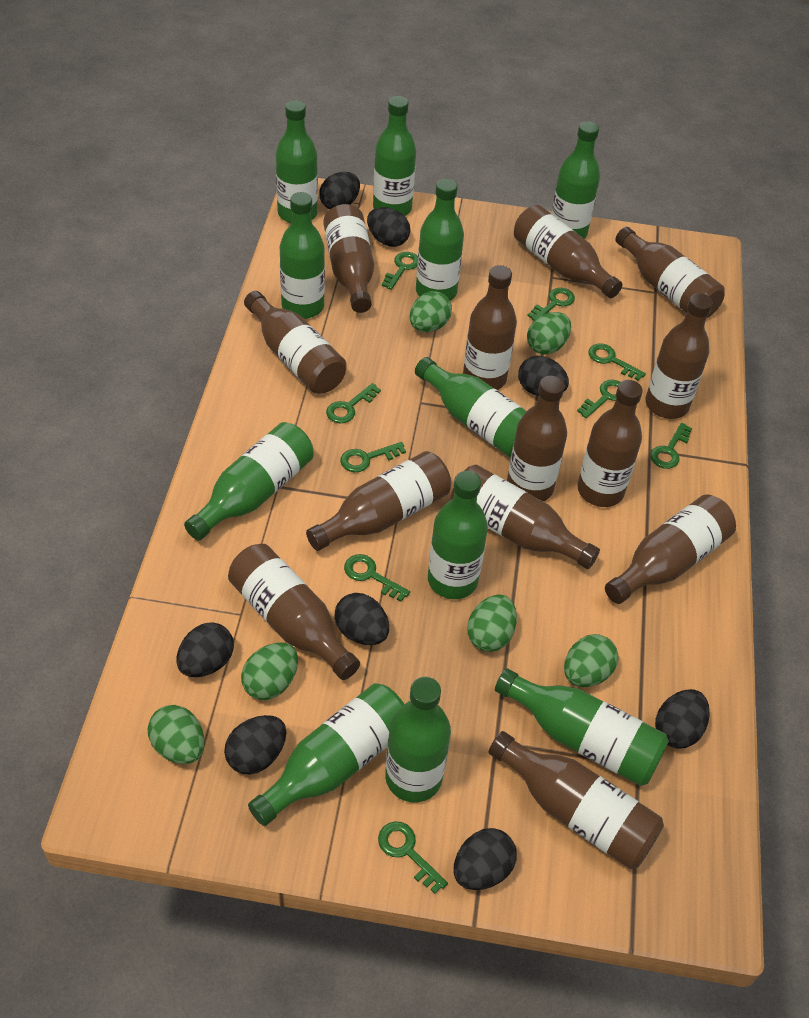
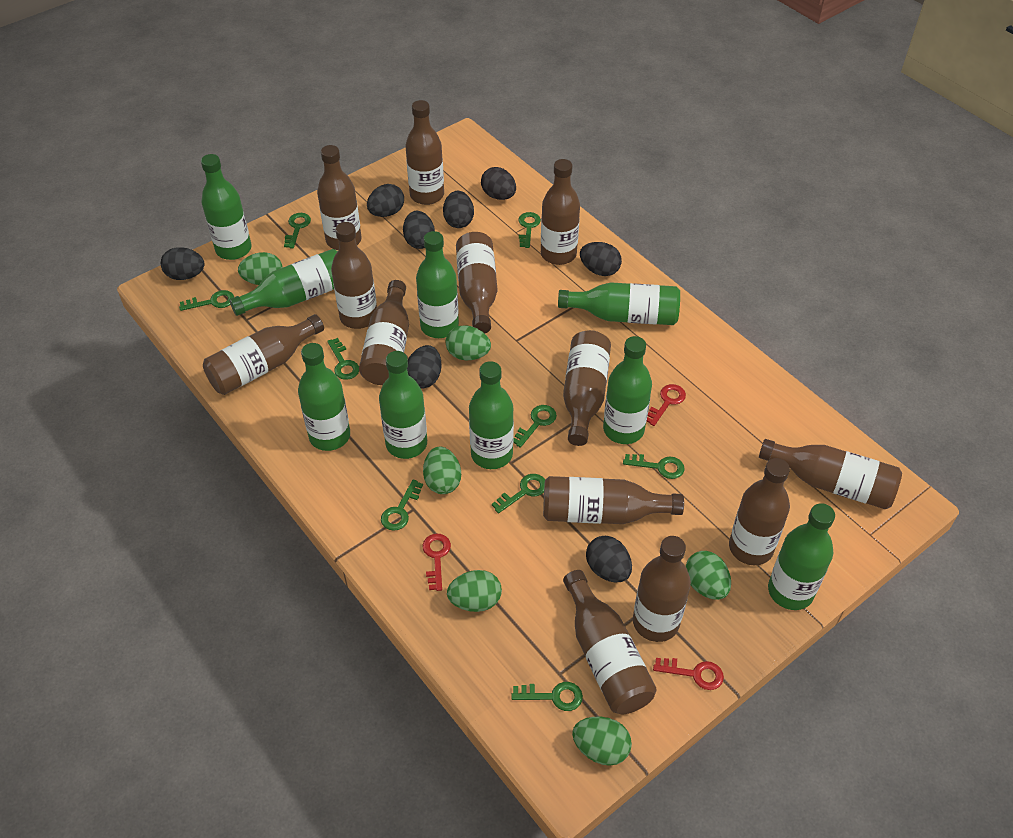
green bottle: [184,422,314,541] [248,683,404,826] [276,100,318,223] [280,192,325,319] [373,96,416,216] [385,677,451,802] [415,357,527,458] [416,179,464,301] [428,471,488,599] [495,668,669,786] [551,121,600,239] = 11 -> [201,154,251,260] [229,249,338,316] [298,343,350,451] [379,351,427,459] [416,231,459,338] [469,361,514,469] [558,282,680,325] [603,336,652,444] [768,503,835,610] = 9
red key: none = 0 -> [423,534,451,591] [646,384,686,426] [653,658,724,690] = 3

